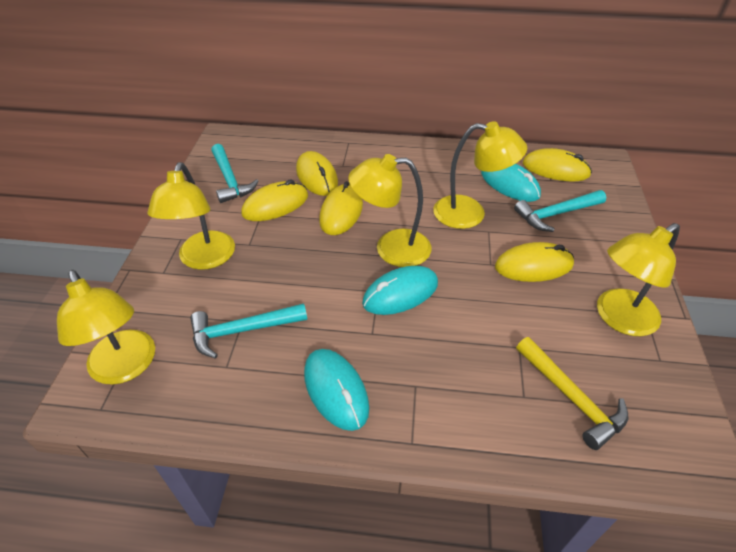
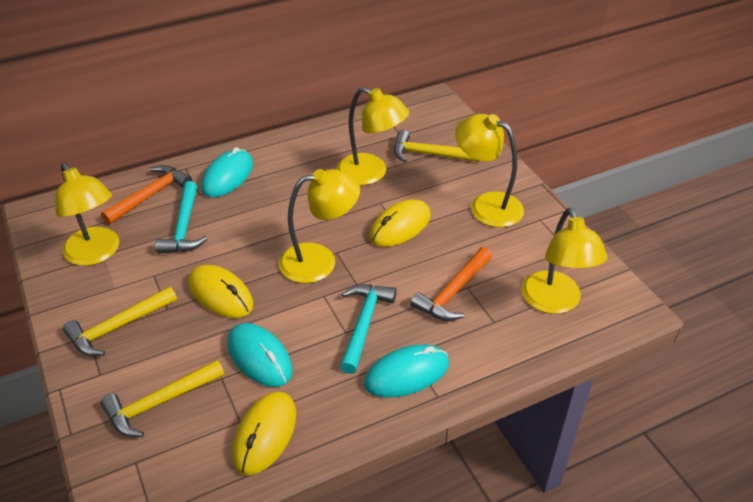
orange hammer: none = 0 -> [101,165,192,224] [410,247,492,321] = 2
turquoise hammer: [190,303,307,359] [211,144,259,203] [514,190,606,232] = 3 -> [155,181,207,254] [340,284,396,374] = 2
yellow hammer: [516,337,628,450] = 1 -> [63,286,177,356] [100,360,224,437] [394,130,480,163] = 3
yellow mouse: [241,180,308,221] [296,151,338,196] [319,181,363,235] [495,242,574,282] [523,148,592,181] = 5 -> [188,265,253,318] [232,392,296,475] [369,199,431,247] = 3

